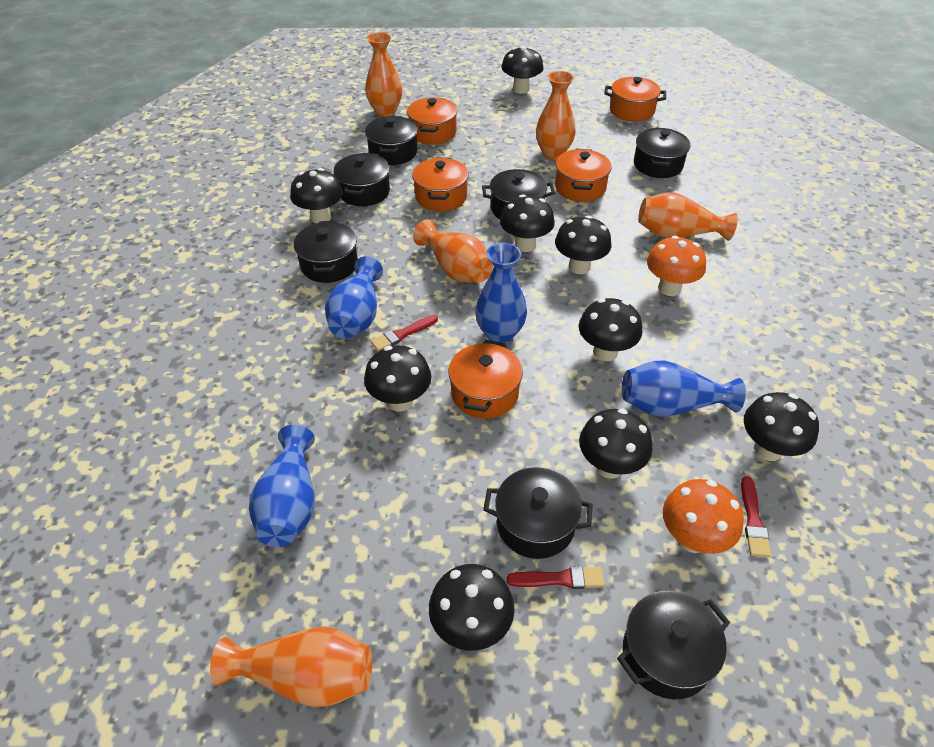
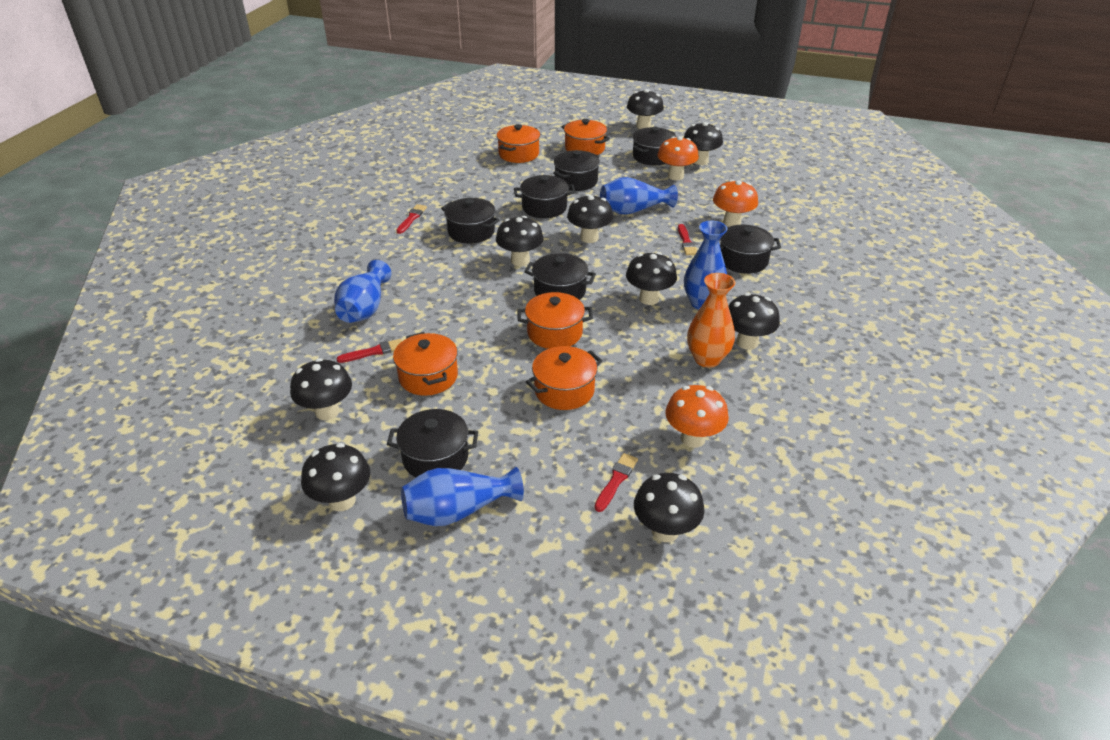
orange mushroom: [647,236,706,296] [663,479,744,554] = 2 -> [658,136,699,180] [665,385,729,448] [713,180,758,227] = 3
orange vase: [210,627,372,708] [365,32,402,117] [413,219,493,283] [536,71,576,159] [638,192,738,241] = 5 -> [687,273,735,368] = 1
red brush: [371,315,438,351] [507,566,605,589] [741,476,771,558] = 3 -> [336,339,402,363] [396,204,427,234] [594,453,638,512] [678,224,697,255] = 4

